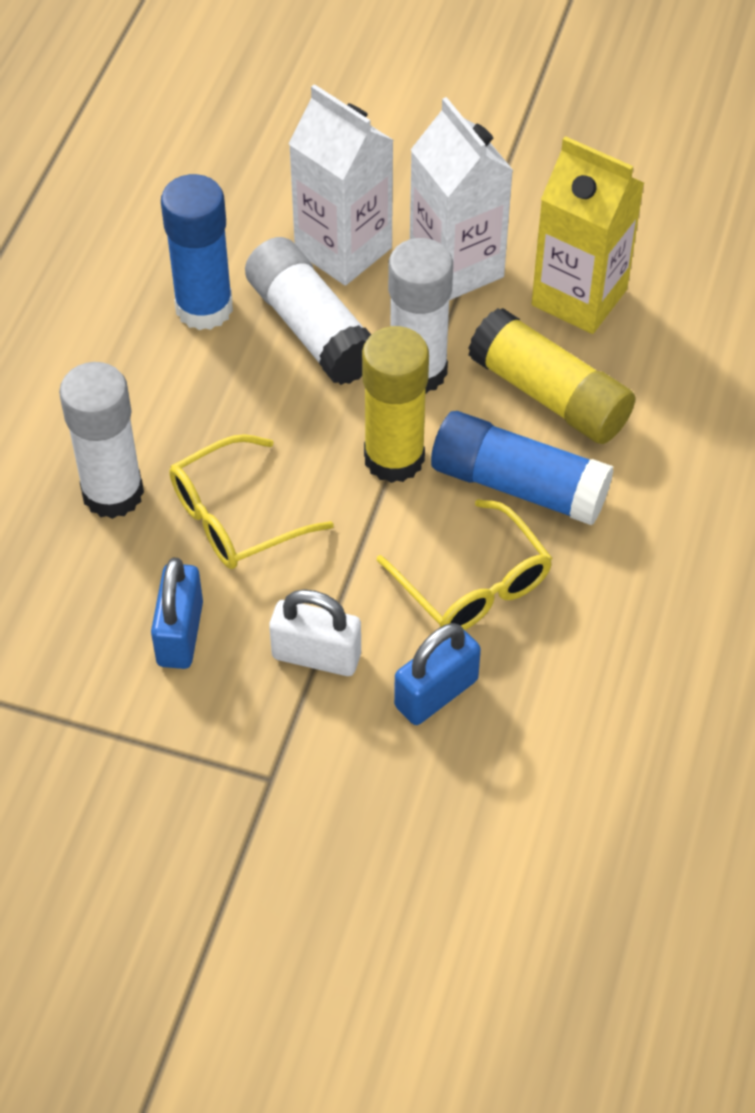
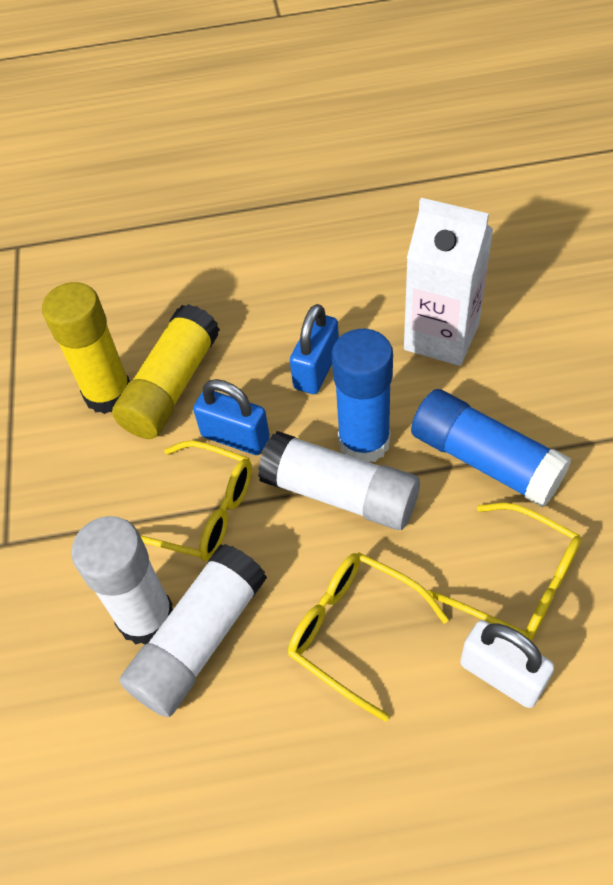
white carton: [289,84,394,286] [410,97,513,300] = 2 -> [404,198,493,366] = 1
yellow carton: [532,136,644,334] = 1 -> none = 0
yellow glasses: [169,434,334,569] [376,499,553,630] = 2 -> [140,441,252,561] [288,552,449,722] [428,503,581,641] = 3

